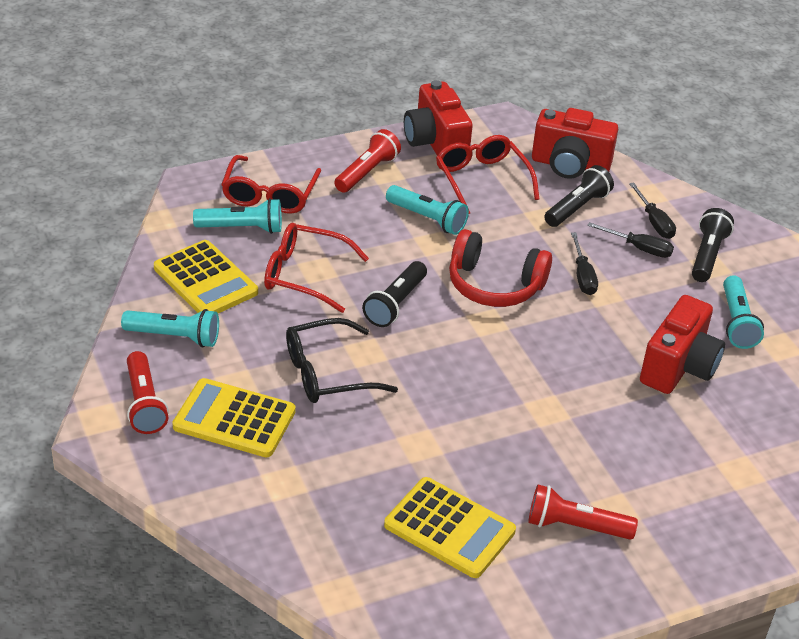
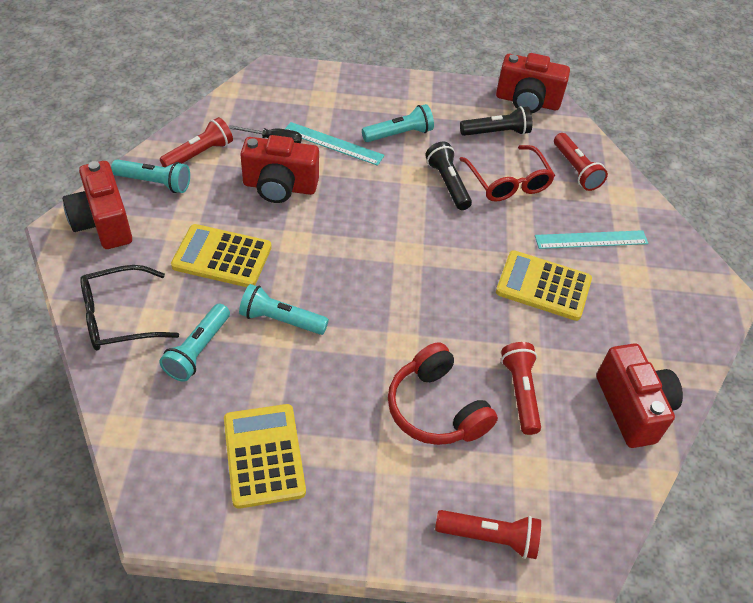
black flashlight: [362,261,427,327] [544,165,614,227] [692,208,734,282] = 3 -> [425,142,472,210] [460,106,532,136] = 2
black screwdriver: [571,232,598,295] [587,222,674,258] [629,182,676,239] = 3 -> [229,125,302,143] = 1
red camera: [404,80,473,156] [532,108,618,179] [640,295,725,394] = 3 -> [63,161,132,249] [240,135,319,203] [496,53,570,113] [596,343,683,448] = 4
red flashlight: [127,351,169,434] [334,129,401,193] [528,485,638,540] = 3 -> [160,117,233,167] [435,510,541,559] [501,342,541,435] [554,133,608,191] = 4
red glasses: [221,155,321,214] [264,223,369,313] [436,135,539,214] = 3 -> [460,145,555,202] = 1
turquoise ruler: none = 0 -> [285,122,385,166] [535,230,649,249] = 2

